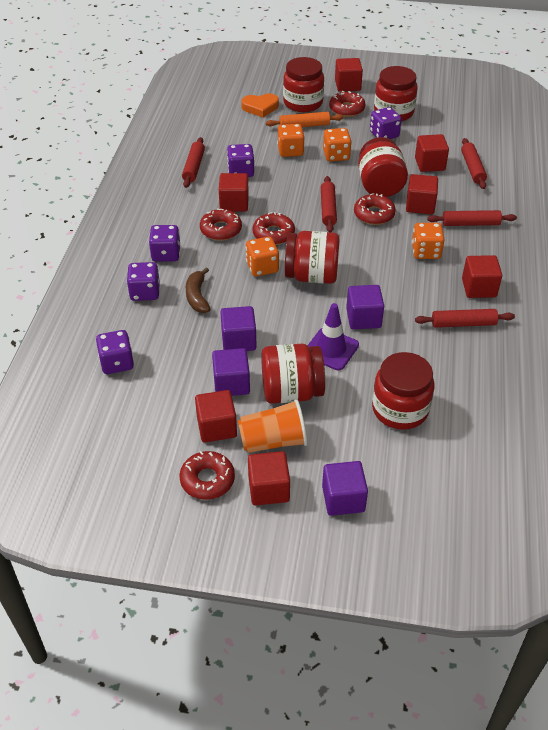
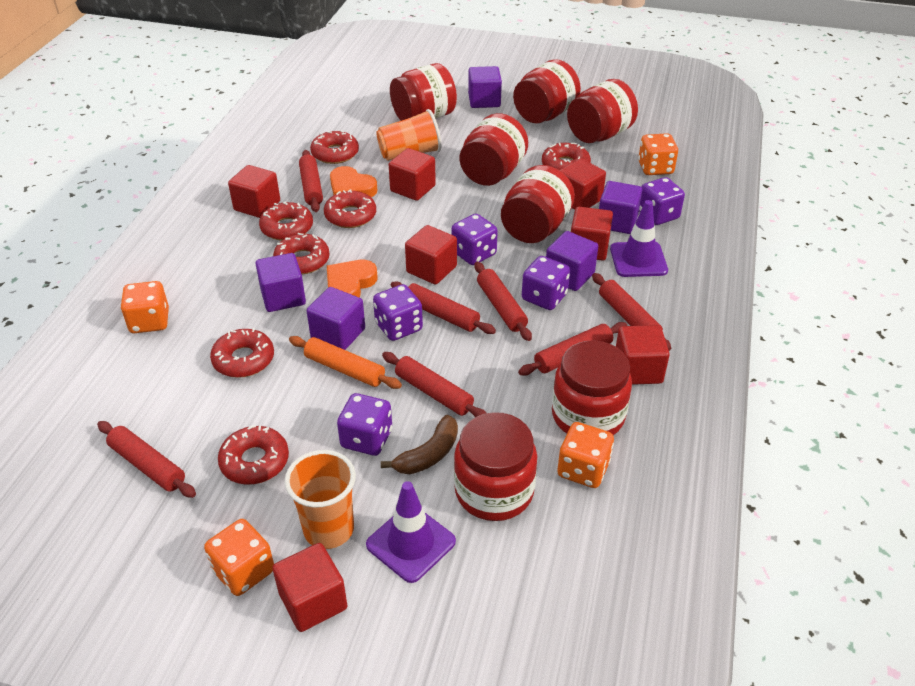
orange cup: [238,399,308,453] = 1 -> [284,450,356,549] [376,109,441,161] = 2
orange heart: [241,93,279,118] = 1 -> [327,260,377,297] [330,166,377,197] = 2
purple cube: [212,348,250,396] [220,306,257,351] [322,461,368,516] [346,285,384,329] = 4 -> [255,253,306,312] [307,287,365,350] [468,66,502,108] [546,231,598,291] [599,181,642,234] = 5
purple traffic cone: [307,303,359,370] = 1 -> [366,481,456,583] [610,200,668,277] = 2
red donut: [180,451,235,500] [200,209,242,240] [252,212,295,245] [329,91,365,117] [354,193,396,225] = 5 -> [210,328,274,378] [218,425,289,485] [259,202,313,241] [273,233,330,274] [310,130,359,164] [324,189,376,228] [542,143,591,170] = 7
red jar: [261,344,325,404] [283,57,324,112] [285,231,340,284] [358,137,408,197] [372,352,434,430] [374,66,418,121] = 6 -> [390,63,457,121] [454,412,537,521] [459,113,528,186] [501,165,575,243] [513,59,581,124] [552,340,632,435] [567,79,638,143] = 7
red rolling pin: [182,137,205,188] [321,176,337,232] [415,309,515,328] [427,210,517,226] [461,138,487,189] = 5 -> [97,421,196,498] [299,150,323,212] [382,352,486,417] [391,282,496,334] [474,262,532,341] [518,322,627,376] [592,273,671,351] = 7

